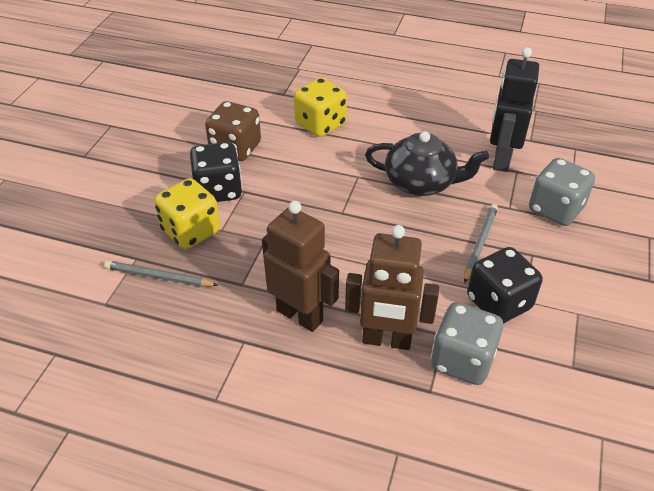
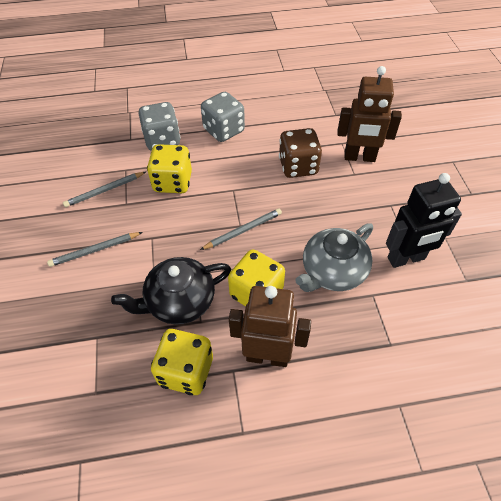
black dice: [190,142,243,202] [467,247,543,324] = 2 -> none = 0
grey pencil: [104,261,218,287] [464,204,498,283] = 2 -> [47,232,143,267] [63,172,146,207] [200,209,282,250] = 3
grey teapot: none = 0 -> [295,223,373,292] = 1
yellow dice: [154,178,220,249] [294,78,347,137] = 2 -> [147,144,192,193] [151,329,213,395] [228,249,285,306] = 3

